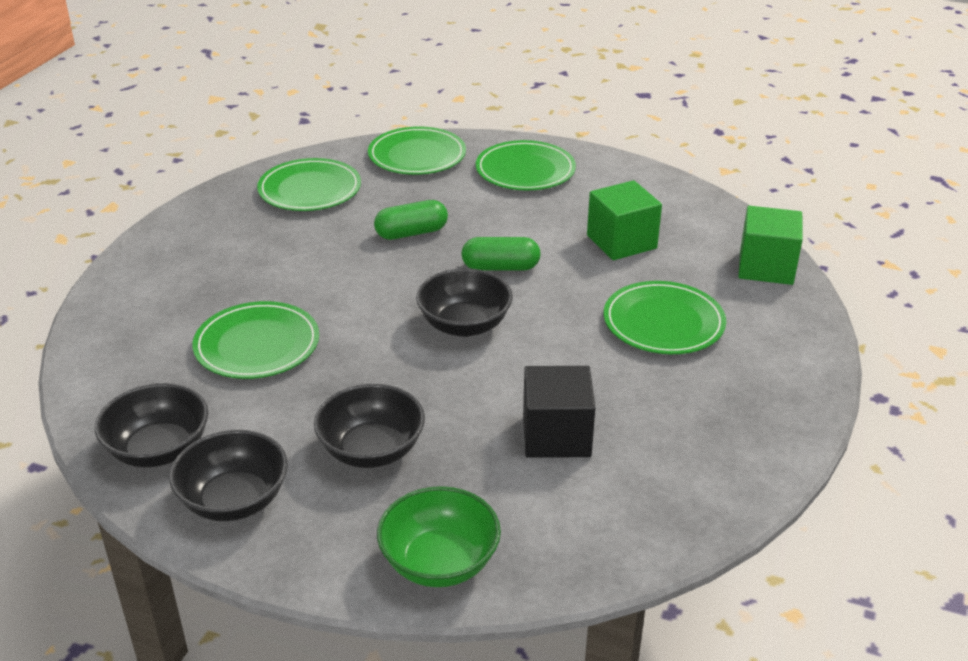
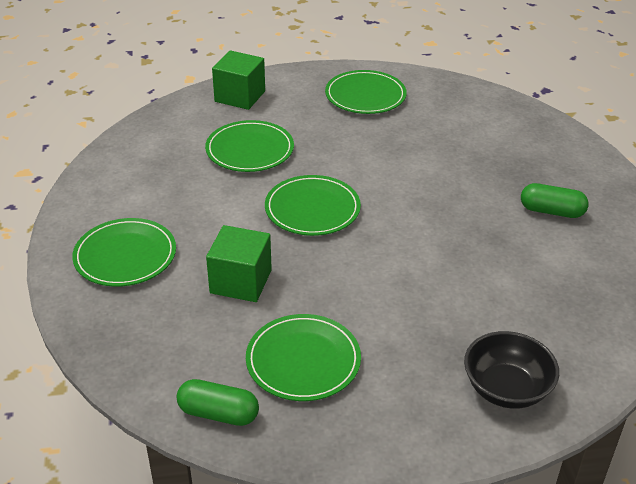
black bowl: [95,383,208,467] [169,430,288,521] [314,384,425,468] [416,268,513,337] = 4 -> [464,331,559,409] = 1
black cube: [523,366,595,458] = 1 -> none = 0
green bowl: [377,486,501,587] = 1 -> none = 0

